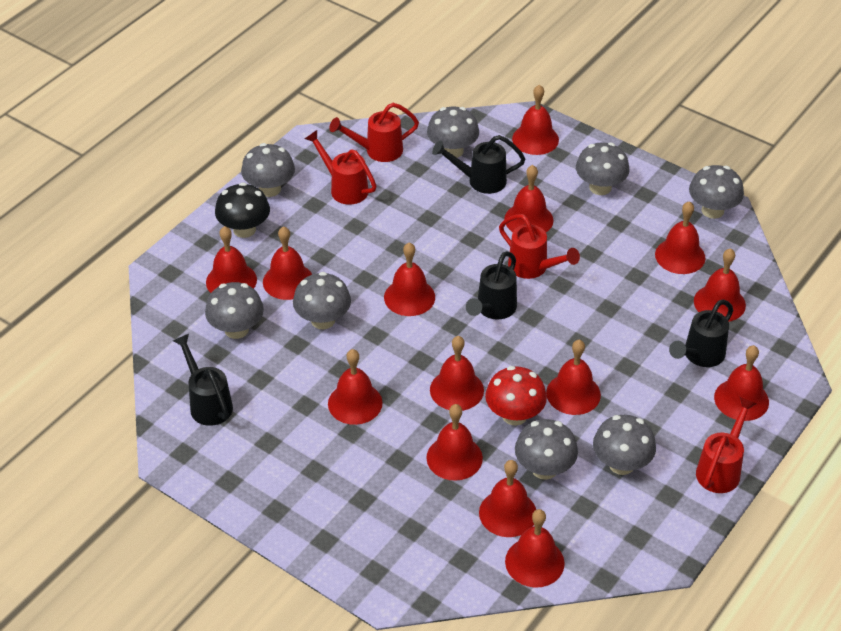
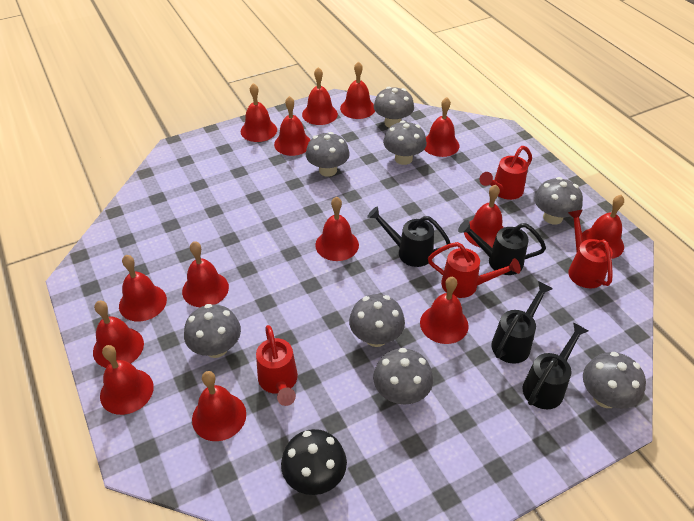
red mushroom: [485,366,547,426] = 1 -> none = 0

